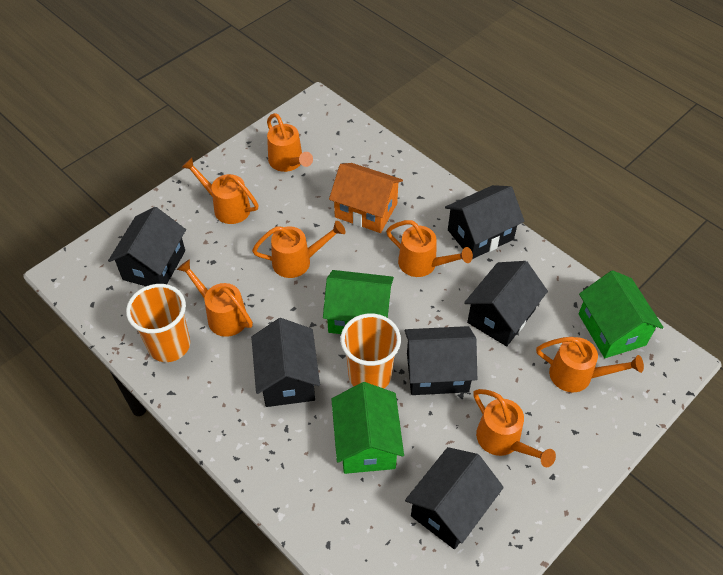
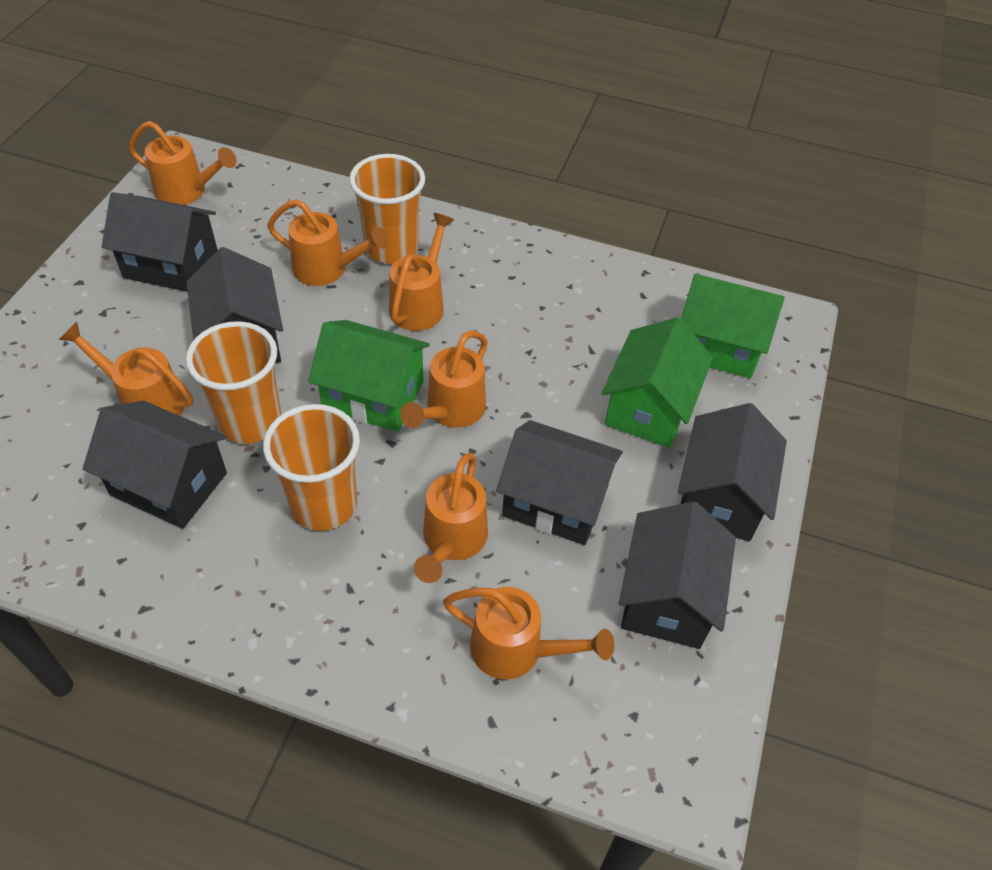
orange cup: [126,284,190,362] [340,313,401,389] = 2 -> [186,321,282,444] [263,404,360,531] [349,154,425,264] = 3
orange house: [329,163,403,233] = 1 -> none = 0

